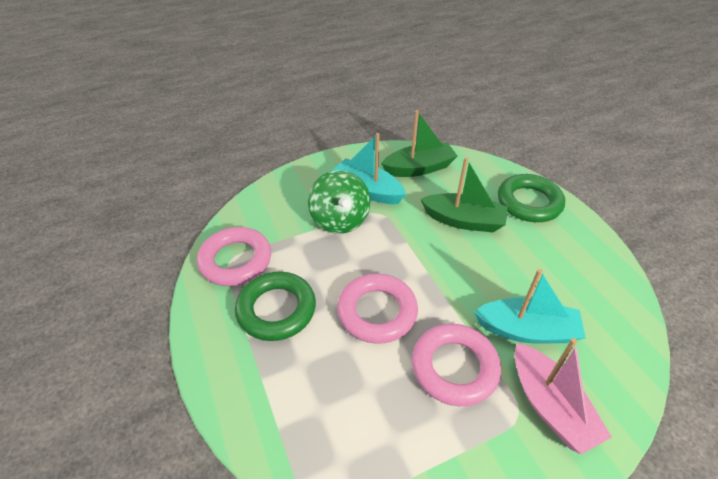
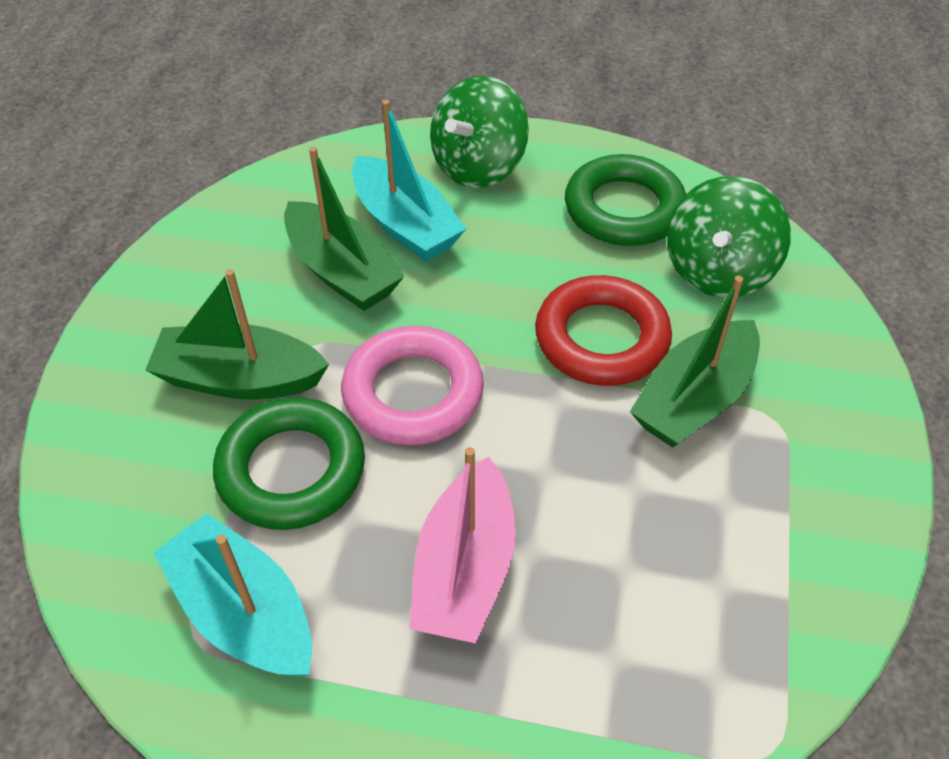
green boat: [381,110,458,177] [421,157,508,232] = 2 -> [146,269,329,399] [284,147,405,311] [630,276,760,448] = 3
green spinning top: [308,170,371,234] = 1 -> [430,76,529,188] [667,176,791,298] = 2
pink ring: [197,227,271,286] [337,274,418,344] [412,324,501,406] = 3 -> [341,326,484,445] = 1
red ring: none = 0 -> [535,275,672,386] = 1

